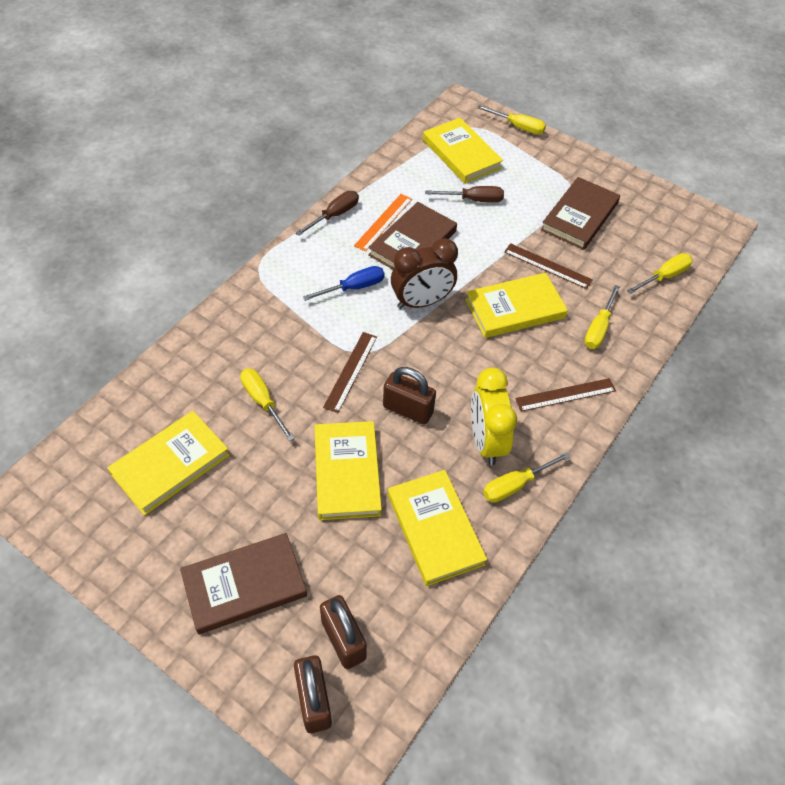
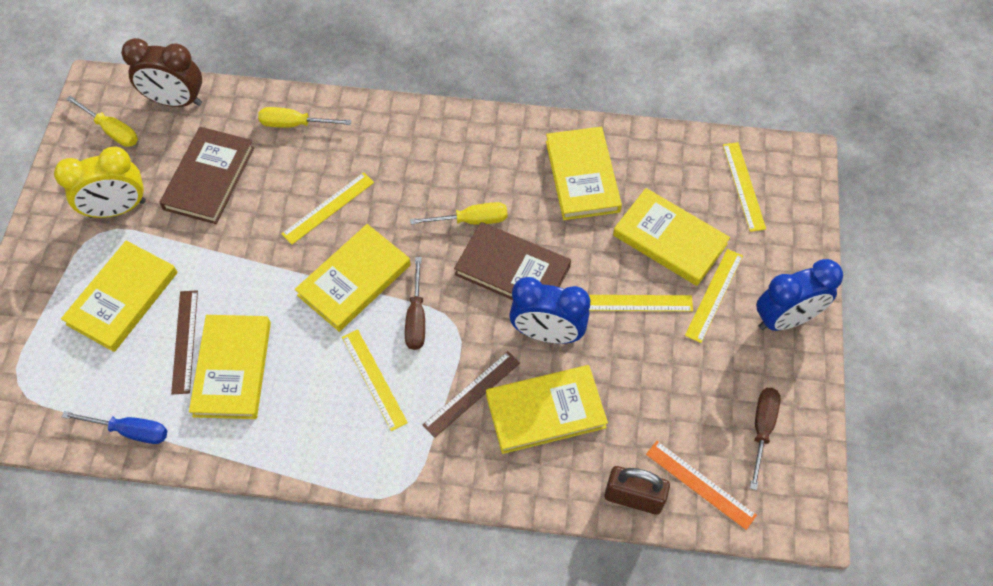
blue clock: none = 0 -> [509,277,590,344] [756,259,843,331] = 2
brown book: [180,533,307,634] [368,202,457,269] [541,177,620,250] = 3 -> [159,127,255,224] [454,222,571,300] = 2
brown padlock: [294,655,332,733] [320,595,367,669] [383,367,436,425] = 3 -> [605,466,670,515] = 1
brown ruler: [323,332,377,413] [504,243,593,289] [515,378,616,412] = 3 -> [171,290,198,395] [423,351,520,438] = 2
yellow book: [107,411,230,516] [314,421,382,520] [388,470,487,586] [423,118,503,184] [465,273,568,338] = 5 -> [61,241,178,352] [189,315,271,419] [295,224,411,332] [486,365,608,454] [546,127,622,220] [613,188,730,286] = 6
yellow ruler: none = 0 -> [282,172,374,244] [342,329,408,431] [589,295,693,311] [685,249,743,343] [723,142,766,232] = 5
yellow screwdriver: [240,368,294,441] [477,105,546,135] [483,452,571,502] [584,285,620,349] [627,253,693,294] = 5 -> [66,96,138,147] [258,107,351,128] [410,202,508,225] = 3

